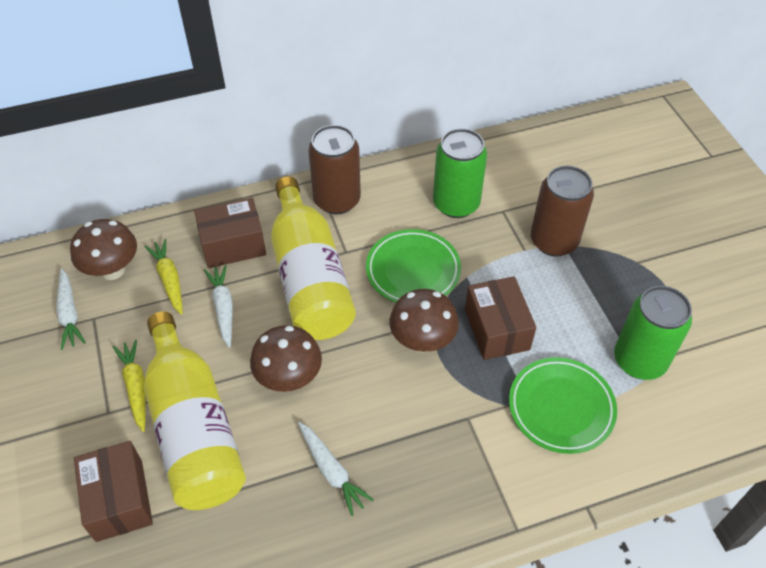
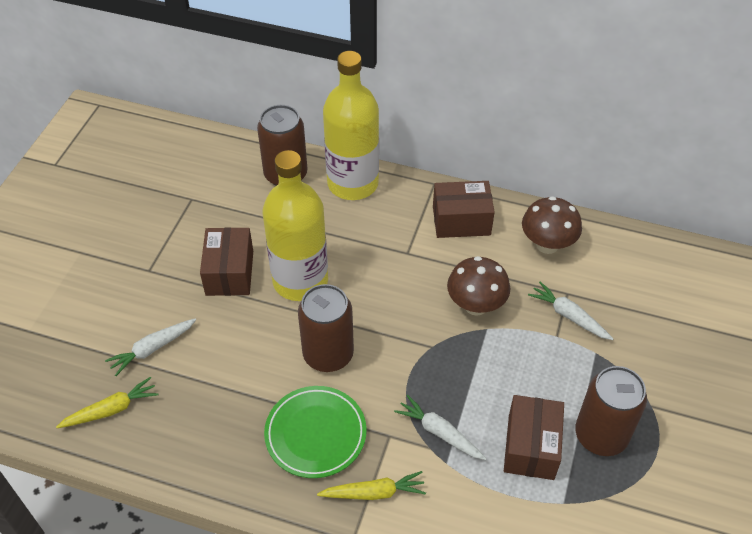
brown can: [308,125,361,214] [531,166,594,257] = 2 -> [257,105,307,186] [298,284,354,372] [575,366,647,456] = 3
brown mushroom: [70,219,137,280] [250,325,322,392] [390,289,459,353] = 3 -> [447,256,510,316] [522,196,582,254] = 2
green can: [433,128,487,218] [614,286,692,380] = 2 -> none = 0
green plate: [366,229,461,302] [509,357,617,454] = 2 -> [264,386,367,478] = 1

